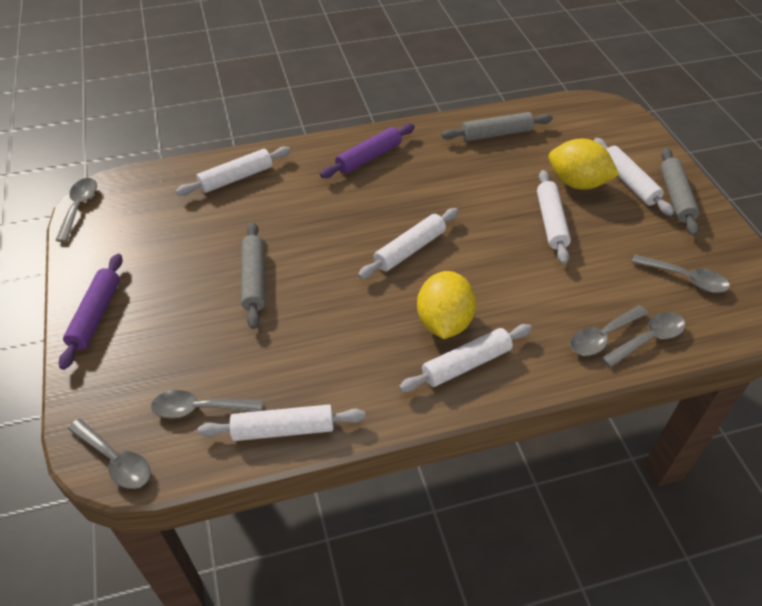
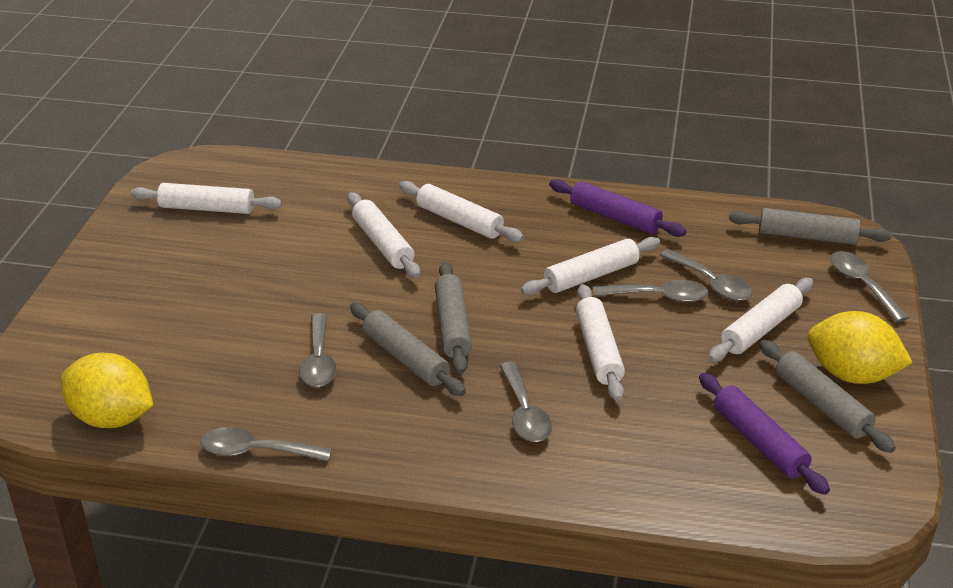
grey rolling pin: [241,222,265,329] [441,112,553,141] [661,148,699,236] = 3 -> [350,302,466,396] [435,262,472,374] [729,208,892,245] [760,340,896,453] = 4

